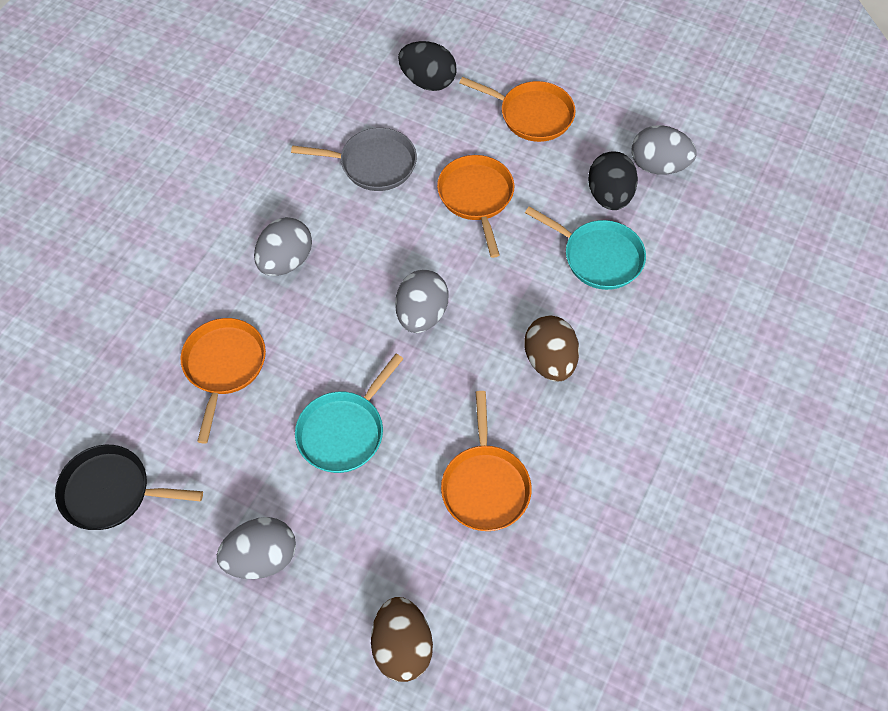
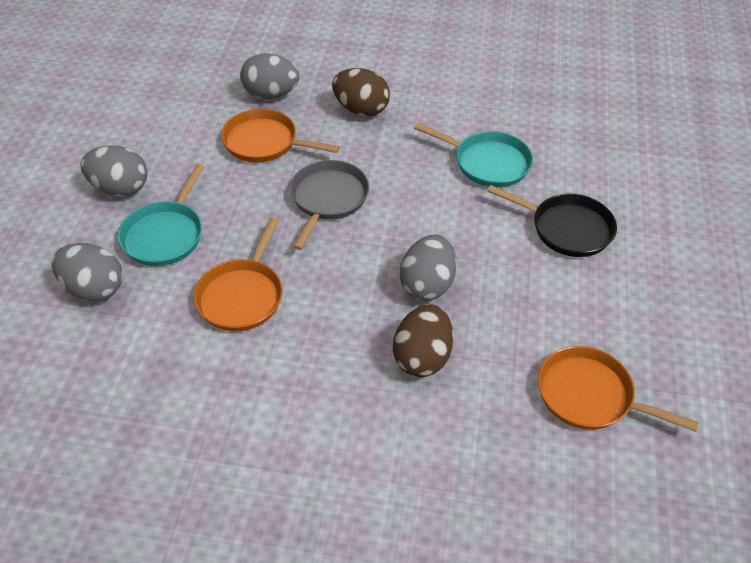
black egg: [398,41,456,91] [588,151,638,210] = 2 -> none = 0
orange pan: [180,318,266,444] [437,155,514,258] [441,391,532,531] [459,77,576,142] = 4 -> [194,217,283,331] [221,109,340,162] [538,346,699,432] = 3

